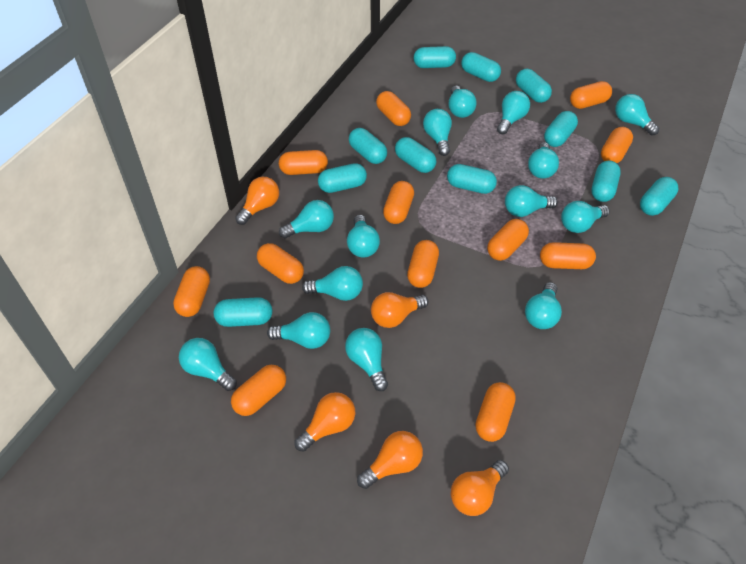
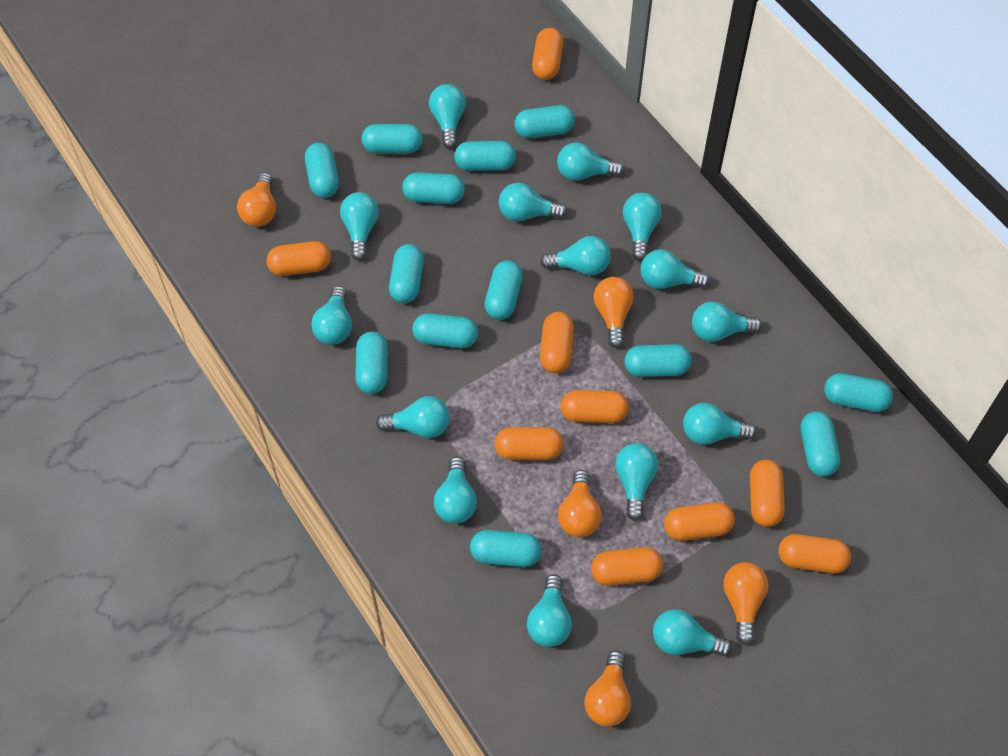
orange capsule: [173,266,210,317] [231,365,286,416] [257,243,304,284] [279,150,328,175] [376,91,411,126] [383,181,414,224] [407,240,439,288] [475,382,516,442] [487,219,529,261] [540,242,596,269] [570,81,612,109] [601,127,633,163] = 12 -> [267,241,331,276] [494,427,564,460] [532,28,564,80] [540,312,574,373] [561,390,629,423] [591,547,663,586] [664,502,735,541] [750,460,785,527] [778,534,851,573] = 9
turquoise capsule: [214,297,272,327] [318,163,367,193] [349,128,387,164] [395,137,436,173] [414,46,456,68] [447,164,497,194] [461,52,501,82] [516,69,552,103] [544,111,578,147] [591,161,621,202] [640,177,678,216] = 11 -> [305,143,339,198] [355,332,388,394] [362,124,423,153] [389,244,424,303] [402,172,465,204] [412,313,478,348] [454,141,516,171] [470,530,542,567] [485,260,523,320] [515,105,575,138] [625,344,691,377] [801,411,840,477] [824,373,893,412] = 13
turquoise light bulb: [179,338,237,391] [267,312,330,349] [279,200,334,238] [302,266,363,301] [345,328,388,391] [347,215,380,257] [423,109,452,156] [448,86,477,118] [497,91,530,134] [505,185,558,217] [525,282,562,329] [528,142,559,179] [561,201,610,233] [615,94,659,136] = 14 -> [311,286,352,345] [340,192,379,261] [376,396,450,438] [429,84,466,149] [434,457,477,524] [499,183,567,221] [527,574,572,647] [540,236,611,275] [557,142,624,181] [615,443,658,521] [623,193,661,261] [640,249,710,289] [653,609,732,656] [683,403,756,445] [692,302,762,342] = 15

